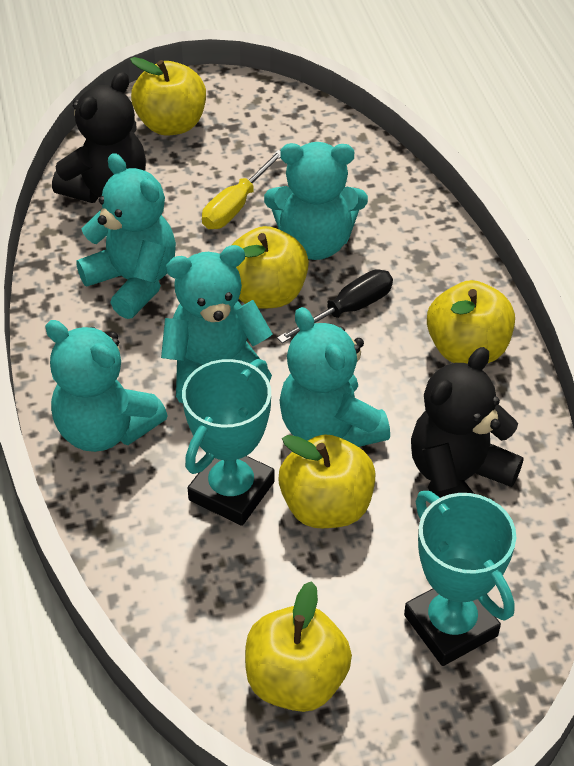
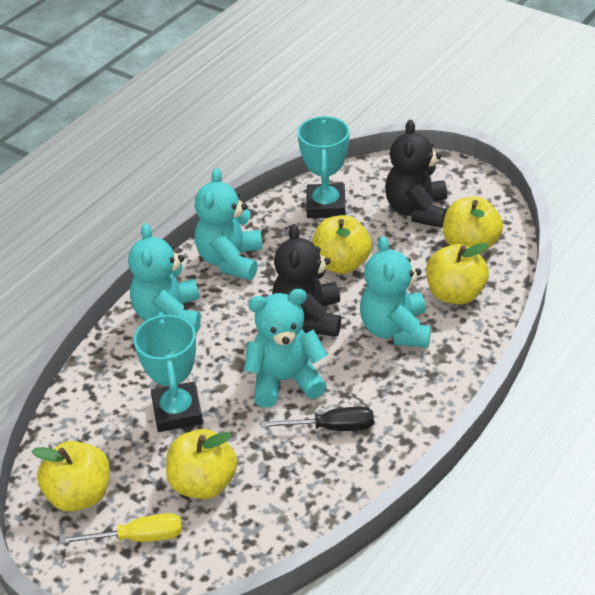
turquoise teddy bear: [45,320,168,452] [76,153,176,319] [161,245,272,404] [264,142,368,260] [279,307,390,447] = 5 -> [128,224,201,333] [195,168,263,280] [244,289,327,408] [360,236,431,348] = 4

